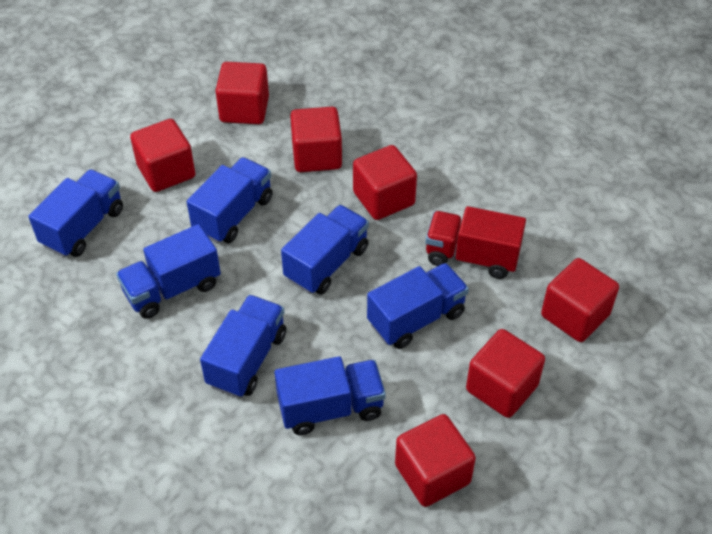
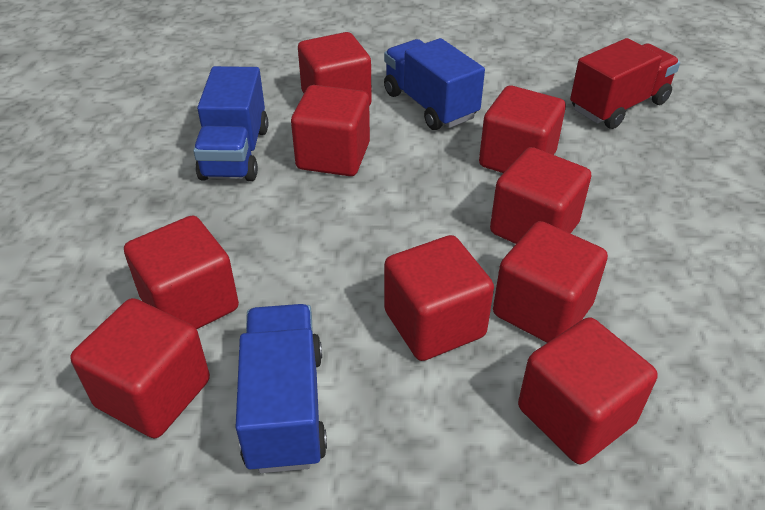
blue truck: [28,169,123,257] [116,224,221,319] [187,157,273,243] [200,295,286,398] [274,356,386,435] [281,205,369,295] [367,263,469,349] = 7 -> [193,66,268,181] [236,304,327,473] [384,38,485,130] = 3
red cube: [130,119,195,192] [215,62,269,124] [290,107,342,172] [353,145,417,220] [395,414,476,507] [466,329,545,418] [541,258,619,342] = 7 -> [70,298,210,438] [124,215,239,329] [291,85,370,176] [298,32,372,106] [384,235,494,361] [479,86,566,173] [490,147,591,244] [493,221,608,343] [518,317,658,464] = 9

